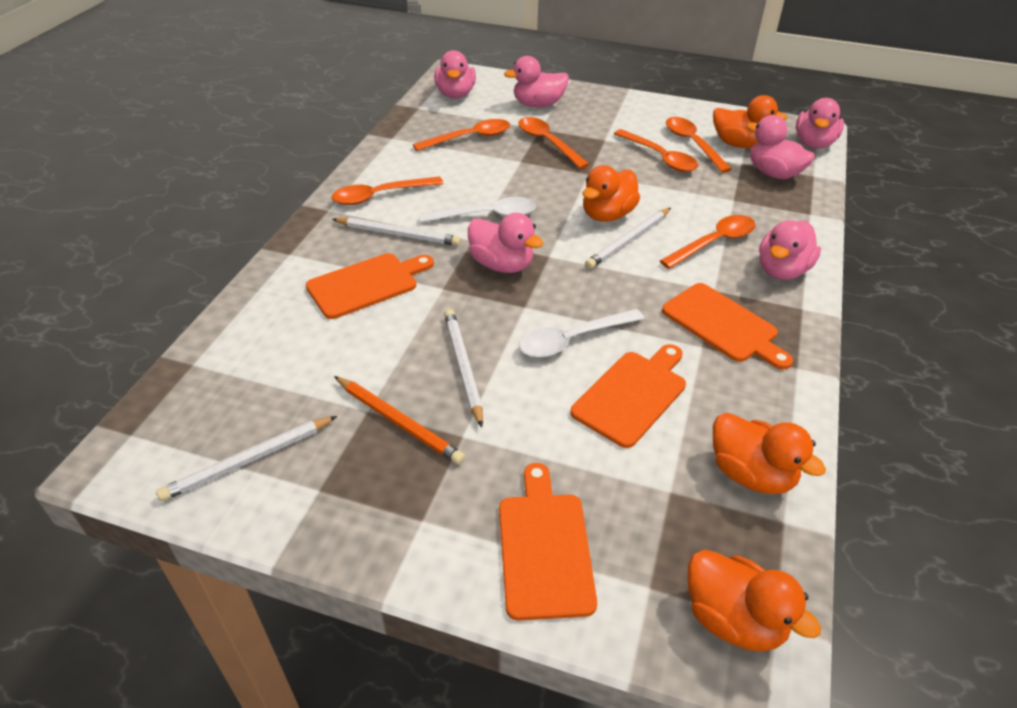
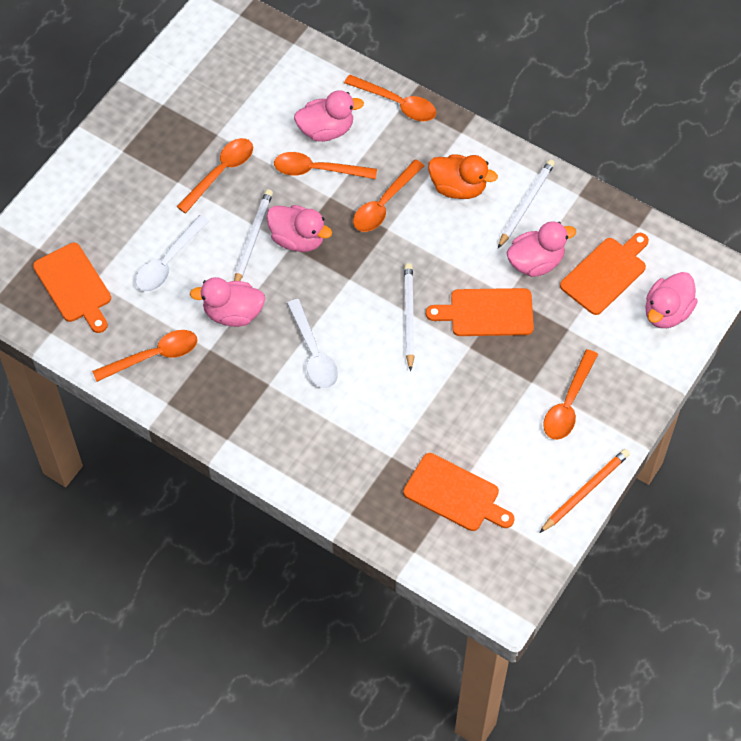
orange duck: [583,165,640,222] [688,550,821,652] [713,95,788,148] [713,413,826,494] = 4 -> [428,154,498,199] = 1
pink duck: [434,50,476,99] [468,213,543,273] [504,56,569,107] [746,115,815,179] [759,220,821,280] [796,98,844,149] = 6 -> [190,277,265,327] [266,205,332,252] [294,90,364,142] [507,221,576,277] [645,272,698,328] = 5
white pencil: [156,416,337,501] [332,217,461,246] [444,309,483,427] [585,208,671,269] = 4 -> [234,189,273,281] [404,263,415,372] [498,159,555,248] = 3

